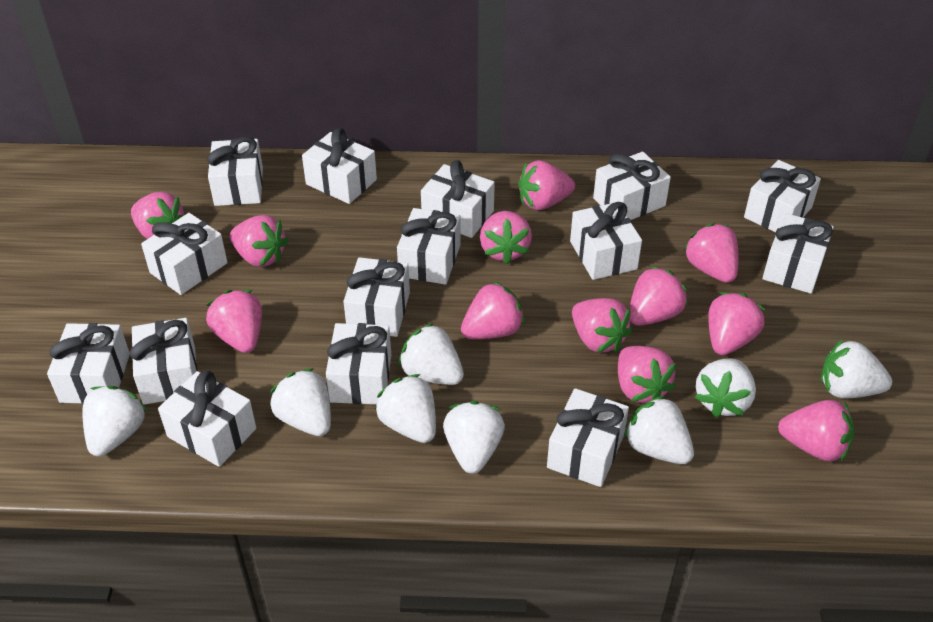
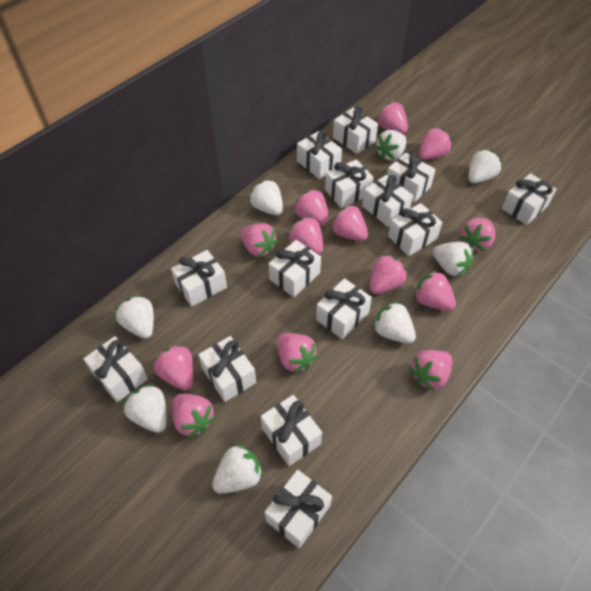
pink strawberry: [131,192,185,239] [206,290,262,353] [230,215,288,267] [461,281,525,339] [480,211,532,264] [518,160,575,210] [572,298,632,353] [618,346,676,403] [630,266,688,326] [683,223,739,283] [708,292,765,355] [778,400,854,462] = 12 -> [153,344,193,391] [172,394,216,438] [241,223,278,257] [277,333,318,373] [287,216,323,254] [293,189,329,225] [330,204,368,241] [370,254,407,294] [376,102,408,134] [409,350,452,391] [414,270,456,311] [419,127,452,160] [459,218,495,251] = 13
white gift: [47,323,130,404] [130,318,198,405] [141,213,228,295] [158,371,256,467] [207,137,263,206] [302,128,377,204] [326,323,391,405] [343,257,410,337] [397,208,461,285] [421,160,495,238] [547,388,629,487] [570,202,642,280] [593,152,671,220] [744,160,821,232] [762,213,834,294] = 15 -> [83,336,148,402] [171,250,227,307] [198,336,256,402] [261,395,322,466] [265,470,332,548] [269,240,321,297] [297,130,342,180] [316,278,372,339] [325,159,374,208] [333,106,378,154] [362,175,413,227] [387,152,436,202] [388,203,442,256] [502,173,556,225] = 14

